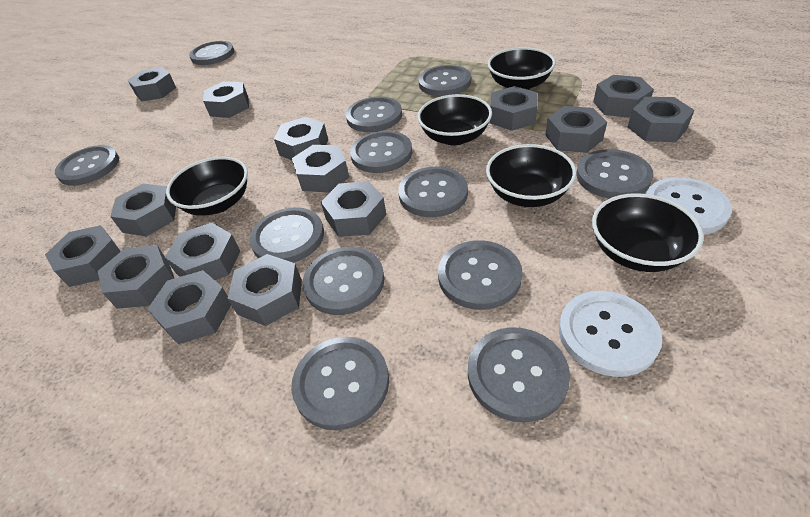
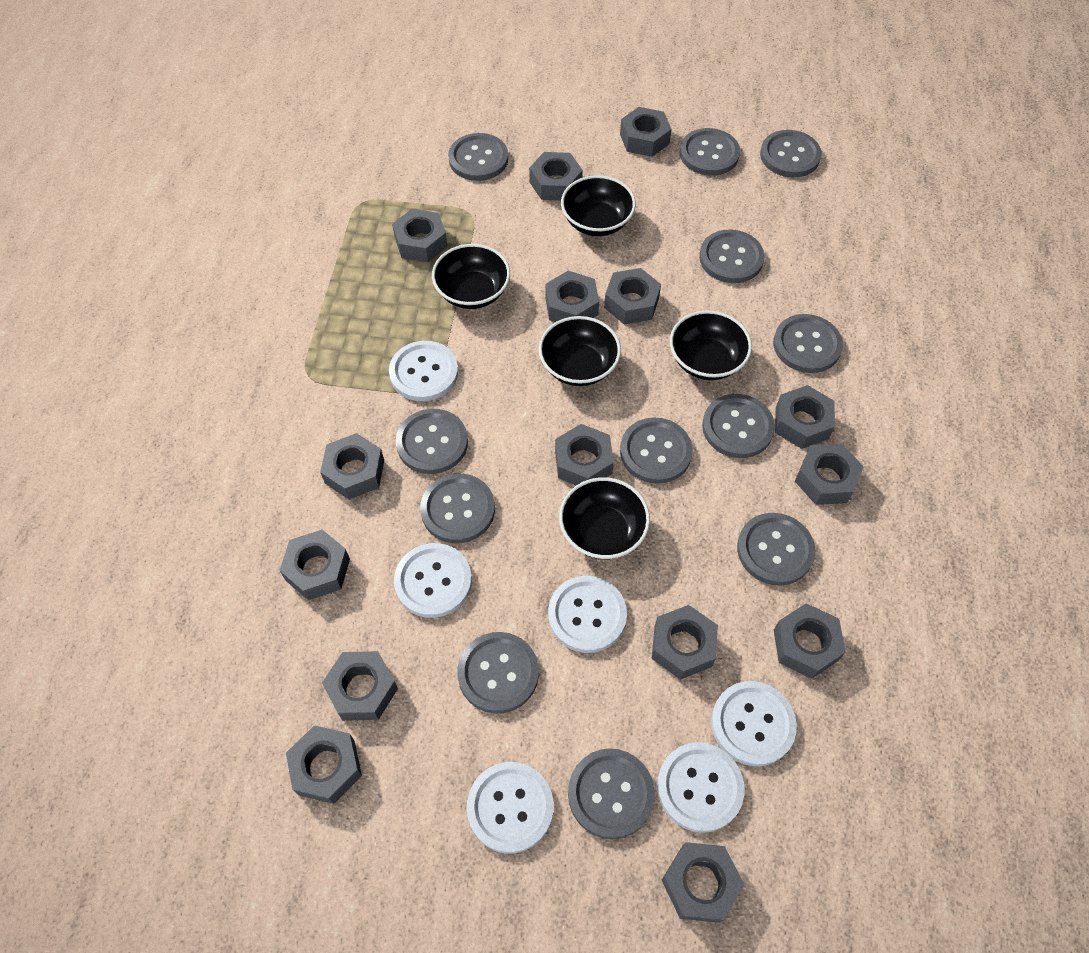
white button: [559,291,662,377] [646,177,732,235] = 2 -> [389,341,458,401] [394,543,472,618] [467,762,554,853] [548,576,627,653] [657,742,744,833] [711,681,797,766] = 6

